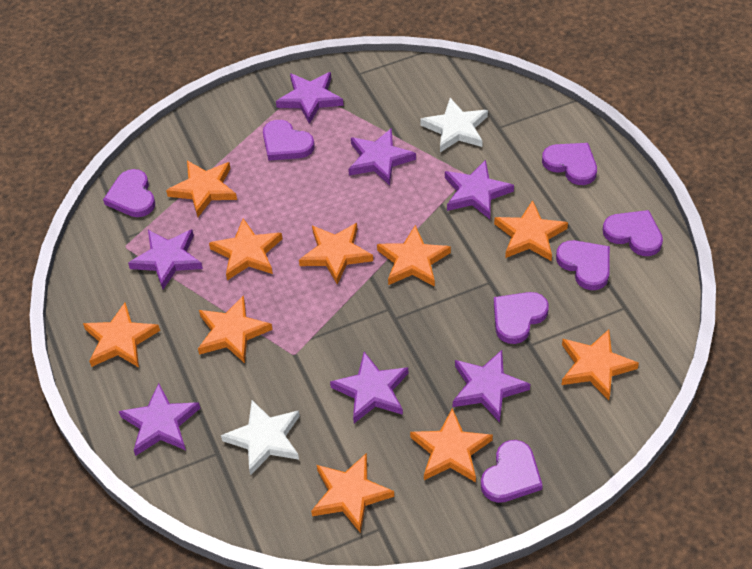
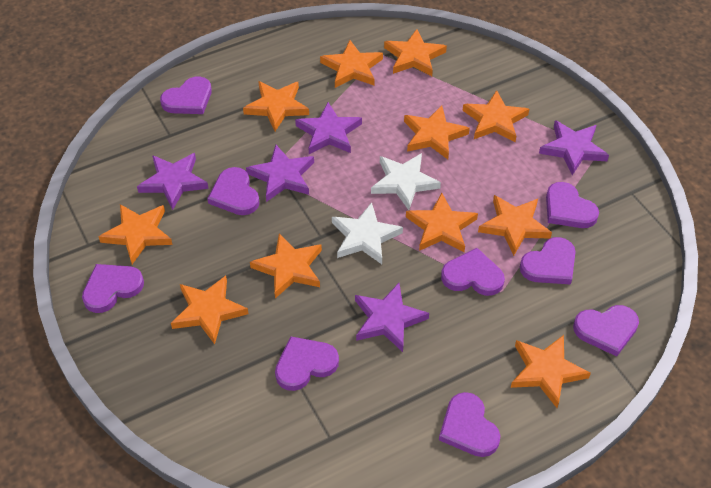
orange star: [83,303,160,367] [166,161,237,217] [198,295,272,363] [209,218,282,280] [299,223,373,285] [311,453,394,533] [377,225,451,287] [410,408,493,482] [494,200,568,261] [562,329,639,400] = 10 -> [98,204,173,264] [171,276,248,344] [243,81,309,131] [250,233,322,298] [320,40,383,88] [384,29,447,76] [404,105,470,159] [406,193,478,252] [462,90,529,142] [478,195,552,256] [511,335,591,408] = 11
purple heart: [103,169,155,217] [263,120,315,161] [481,440,543,503] [494,292,549,344] [542,143,597,185] [556,240,610,290] [603,210,663,256] = 7 -> [82,264,144,313] [160,76,212,114] [207,167,260,215] [275,336,339,391] [439,392,500,457] [441,248,505,296] [520,237,575,285] [546,182,599,228] [573,305,639,357] = 9
purple star: [119,383,200,456] [128,229,203,289] [276,72,344,124] [330,352,408,423] [348,128,416,185] [445,160,514,219] [453,350,530,422] = 7 -> [137,153,209,210] [246,145,314,202] [295,102,362,154] [355,283,429,352] [539,120,609,175] = 5

